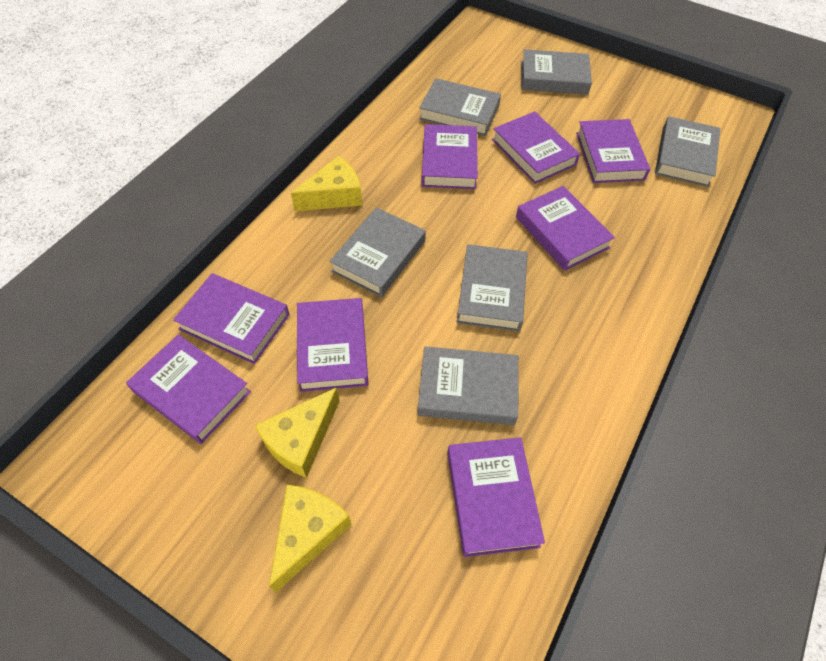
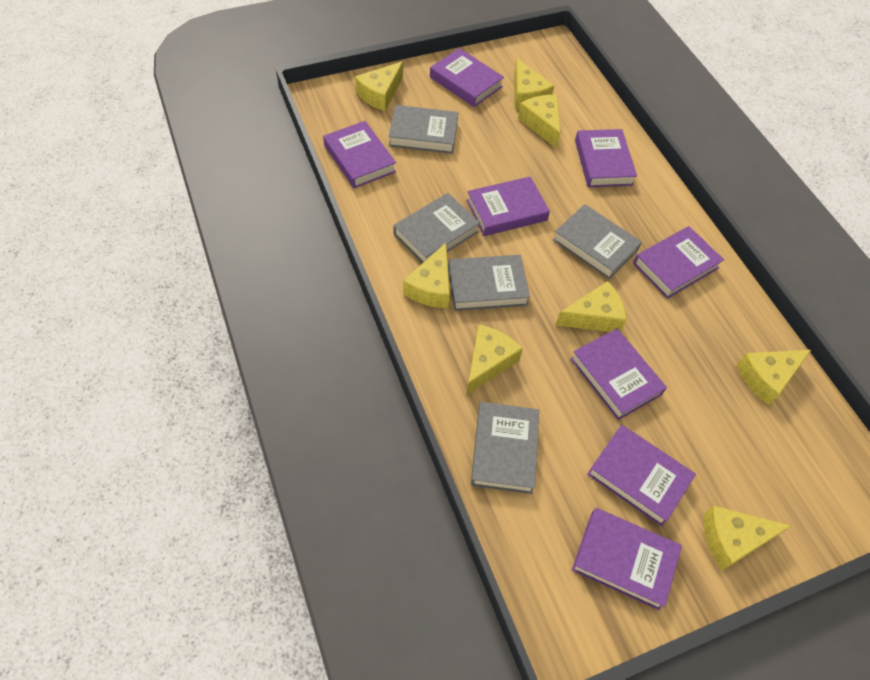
grey book: [329,207,426,297] [417,346,519,425] [419,78,501,136] [457,244,528,331] [521,49,592,95] [655,116,721,187] = 6 -> [389,105,458,154] [393,193,480,263] [448,255,530,311] [471,402,539,494] [553,204,642,280] = 5
yellow cheese: [255,387,340,478] [269,485,352,592] [291,156,362,211] = 3 -> [355,61,403,111] [403,243,450,308] [466,325,523,395] [514,58,554,109] [518,95,560,149] [556,281,626,332] [704,506,791,571] [736,350,811,405] = 8

